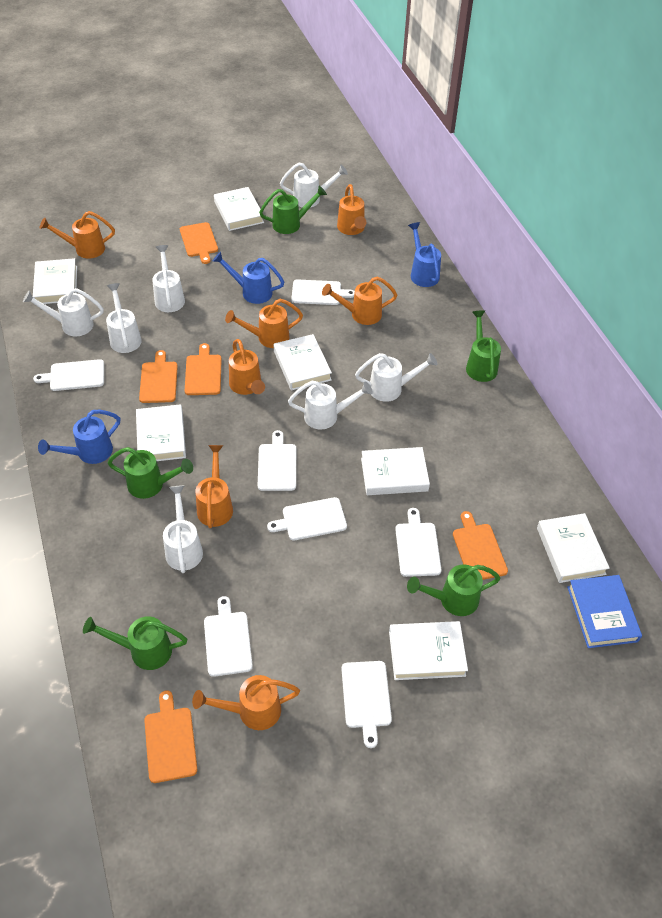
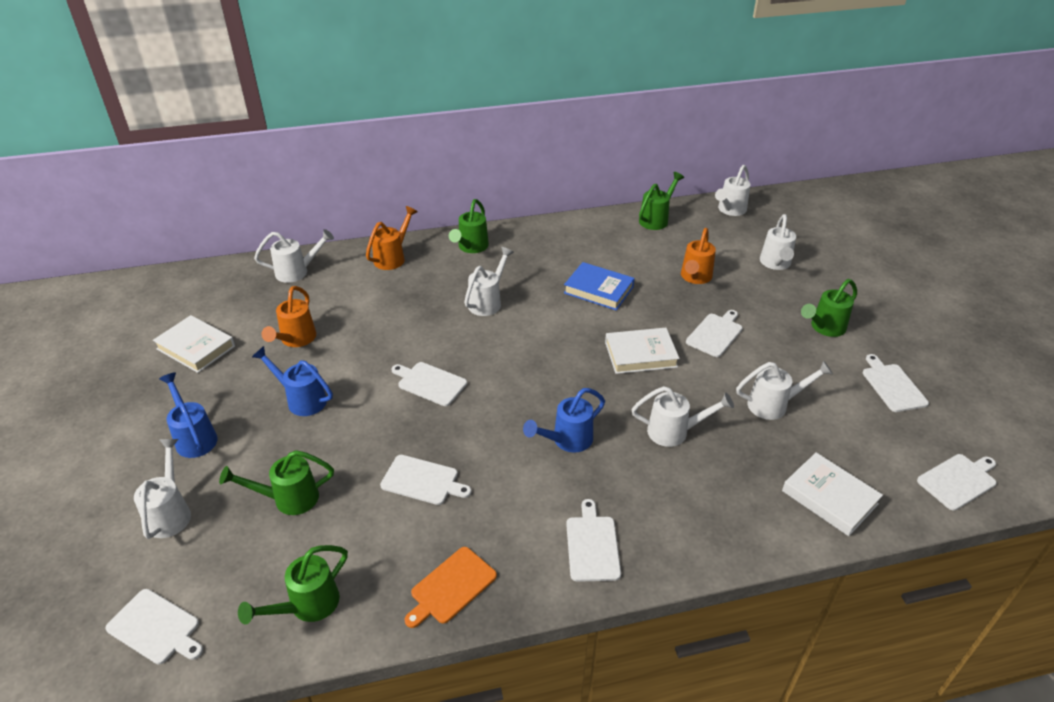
orange cutting board: [139,350,178,403] [144,691,197,783] [180,222,218,264] [185,343,222,395] [453,511,508,580] = 5 -> [405,547,497,628] = 1
orange watering can: [40,211,115,259] [192,675,300,730] [195,445,233,528] [225,299,303,348] [229,339,265,395] [322,277,397,325] [337,184,366,235] = 7 -> [261,286,316,347] [366,206,418,270] [681,228,716,284] = 3
white book: [33,258,77,304] [136,404,186,461] [214,187,264,231] [274,334,332,391] [361,447,430,495] [389,621,468,680] [537,513,610,583] = 7 -> [153,315,235,373] [605,328,680,374] [782,452,883,536] = 3

